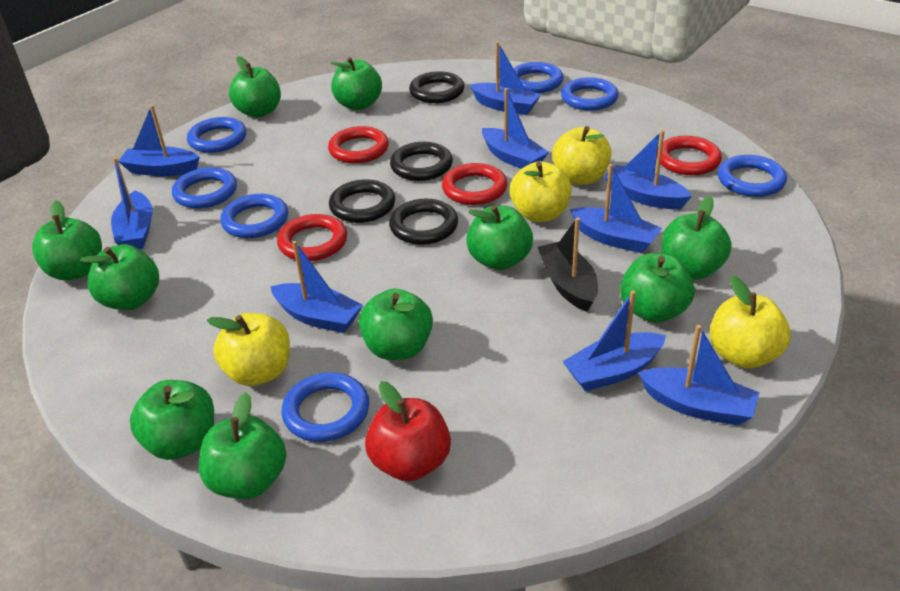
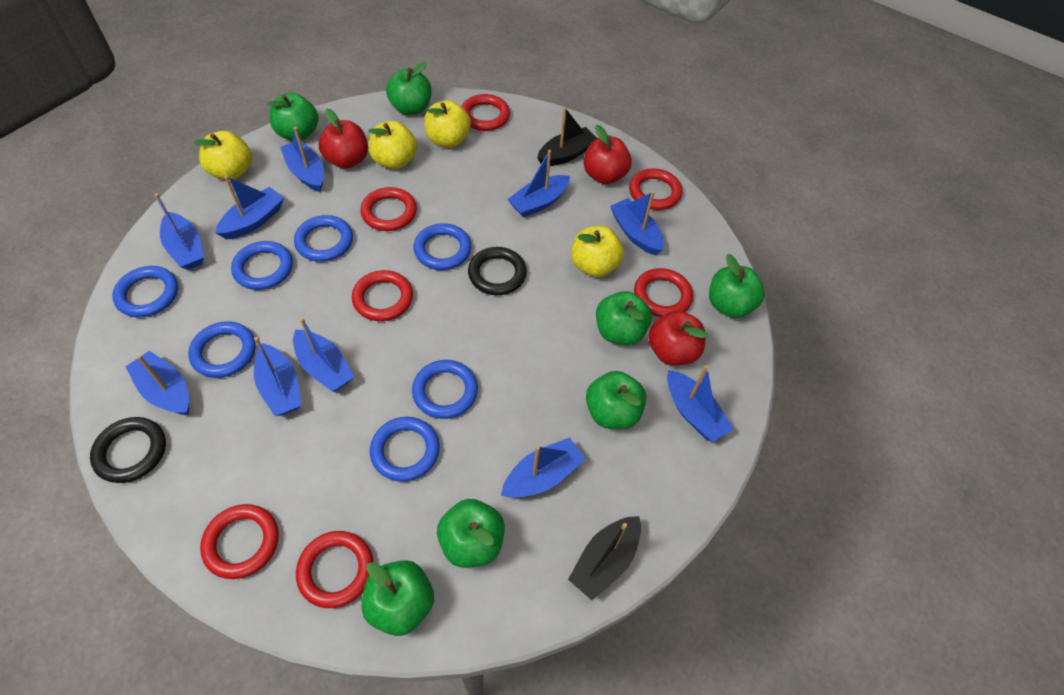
black boat: [538,218,598,312] = 1 -> [537,107,597,166] [568,516,641,600] = 2
black ring: [329,179,395,223] [389,199,458,245] [390,142,453,181] [409,71,464,103] = 4 -> [90,417,166,483] [468,247,527,295] = 2
blue boat: [111,157,153,249] [118,105,200,176] [270,241,363,333] [470,41,541,115] [482,88,549,169] [562,290,666,391] [570,164,662,253] [604,130,692,209] [638,325,760,426] = 9 -> [126,351,189,415] [154,193,204,270] [215,176,284,239] [254,337,302,416] [280,127,324,192] [293,318,355,392] [501,437,585,498] [507,150,570,217] [610,191,664,255] [667,365,733,442] = 10
green apple: [32,200,102,280] [80,244,159,310] [130,380,214,460] [199,393,286,499] [229,56,281,118] [331,57,382,110] [359,289,433,360] [466,205,533,270] [620,253,695,323] [661,196,732,280] = 10 -> [267,93,319,141] [362,560,434,636] [386,62,432,115] [437,499,505,568] [586,371,646,429] [596,291,652,345] [709,254,765,318] = 7
red apple: [365,381,451,482] = 1 -> [319,109,368,169] [584,125,632,184] [648,311,707,365] = 3
red ring: [277,214,347,261] [328,126,389,164] [442,163,507,205] [657,136,722,175] = 4 -> [200,504,279,579] [296,531,373,608] [352,270,413,321] [360,187,417,231] [461,94,510,131] [629,168,683,210] [634,268,693,317] = 7

